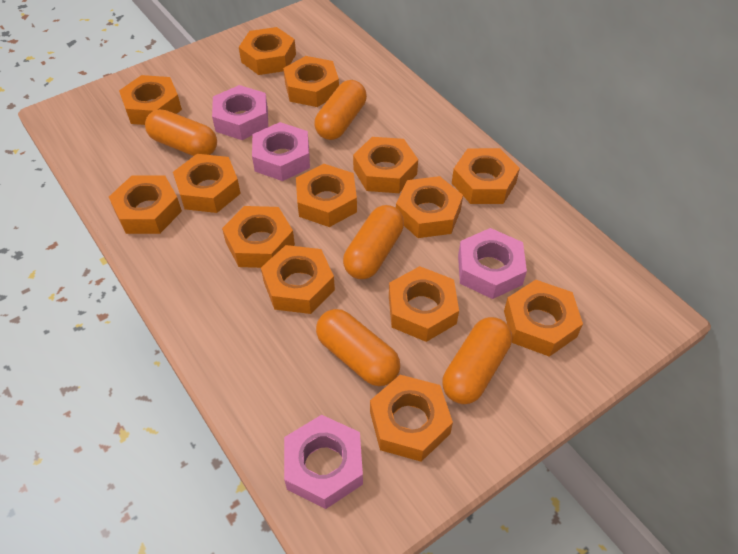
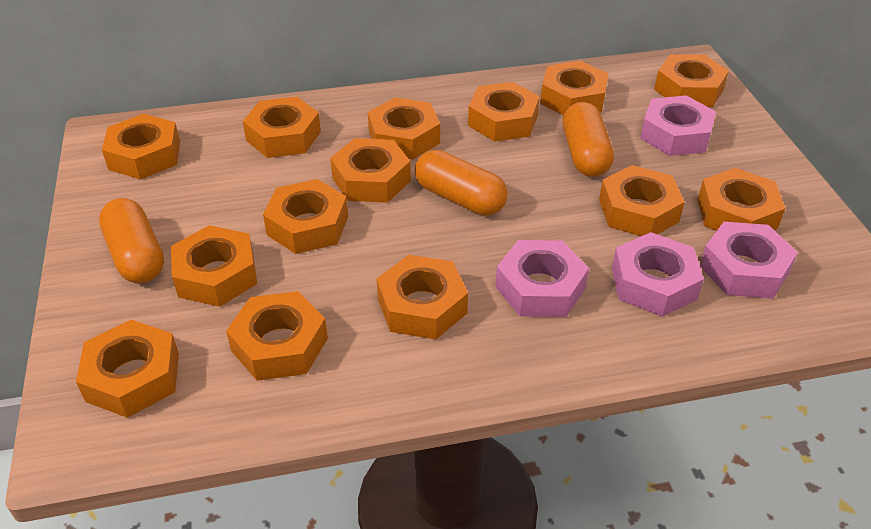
orange capsule: [145,109,217,156] [314,80,367,140] [316,309,400,386] [343,205,404,279] [442,317,512,404] = 5 -> [99,198,164,283] [415,150,508,216] [563,102,614,177] = 3

